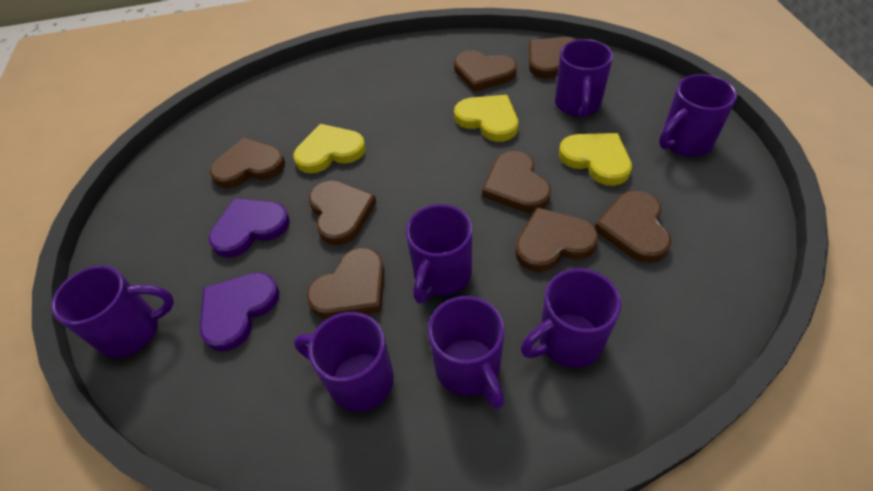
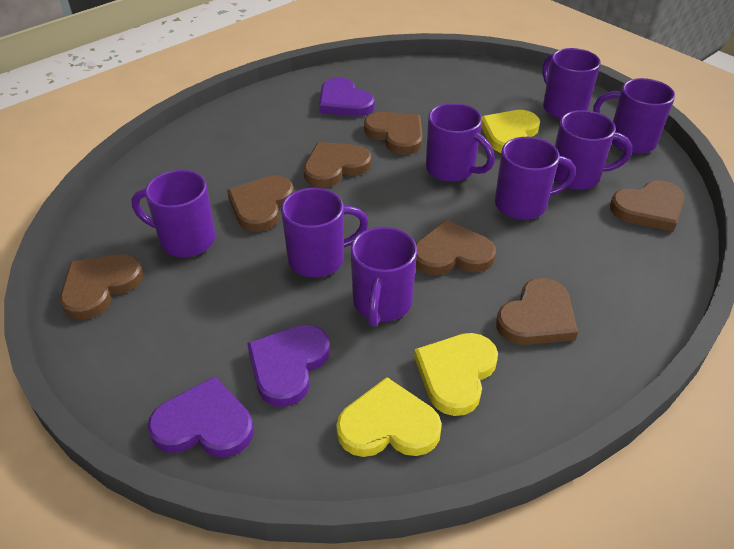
brown heart: [210,137,285,188] [307,248,385,319] [309,180,377,245] [454,50,517,92] [482,151,551,213] [515,207,599,272] [529,37,577,79] [595,190,671,263] = 8 -> [60,254,144,320] [227,175,294,232] [304,142,371,188] [364,112,423,155] [416,220,496,275] [496,278,578,345] [610,180,685,232] = 7
purple heart: [200,272,279,351] [209,198,290,257] = 2 -> [148,376,254,458] [247,324,330,407] [319,77,375,116] = 3
purple mug: [51,265,174,358] [294,312,394,412] [406,204,472,304] [428,296,504,409] [521,269,621,368] [555,39,613,117] [659,74,737,157] = 7 -> [131,170,216,257] [281,188,369,277] [351,227,417,327] [426,103,495,182] [495,137,576,220] [542,48,601,119] [554,110,632,190] [593,78,675,154] = 8

